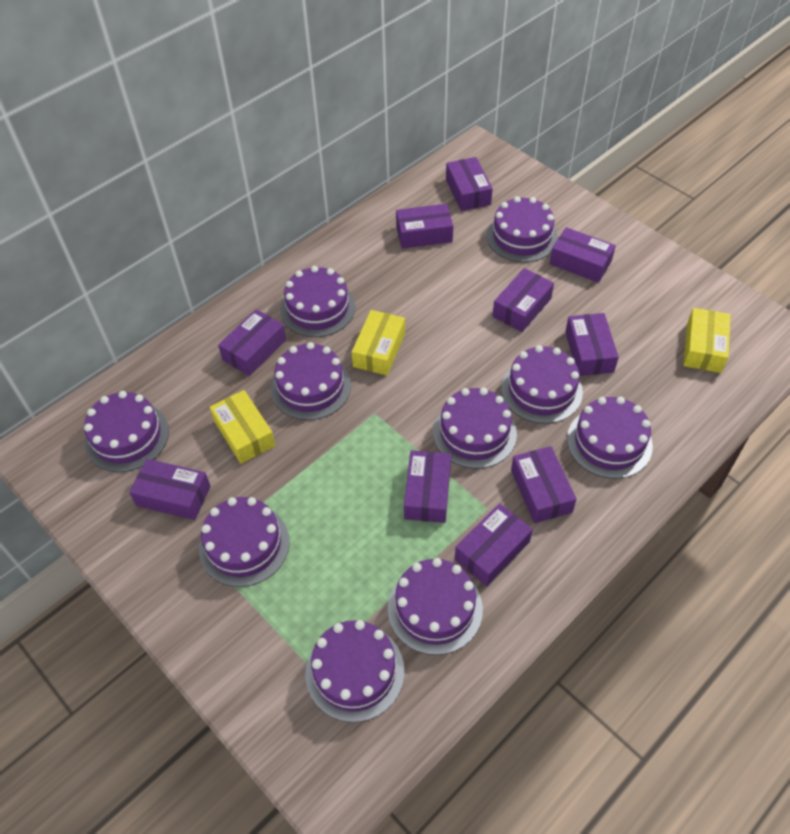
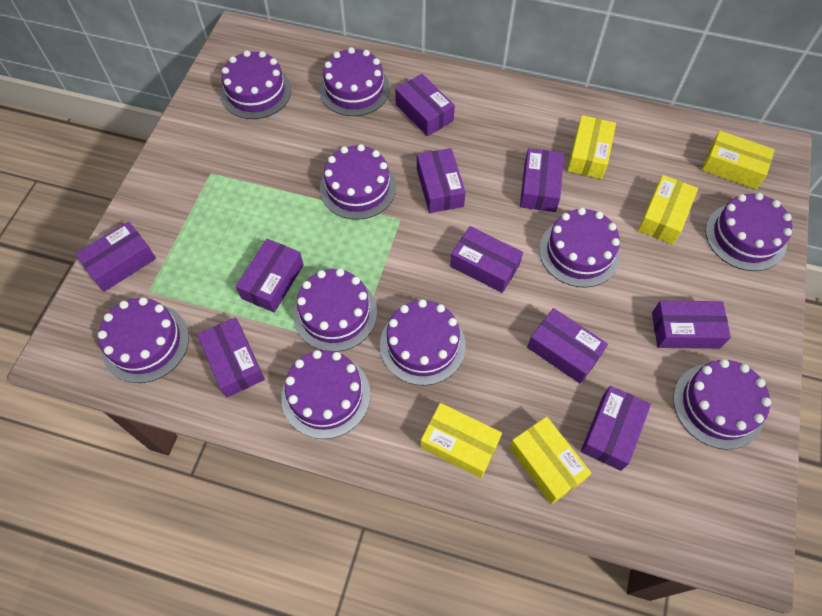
yellow box: [210,390,276,464] [352,310,405,375] [683,308,731,373] = 3 -> [420,403,502,478] [509,417,591,504] [567,115,616,179] [638,175,698,245] [702,131,775,189] = 5

